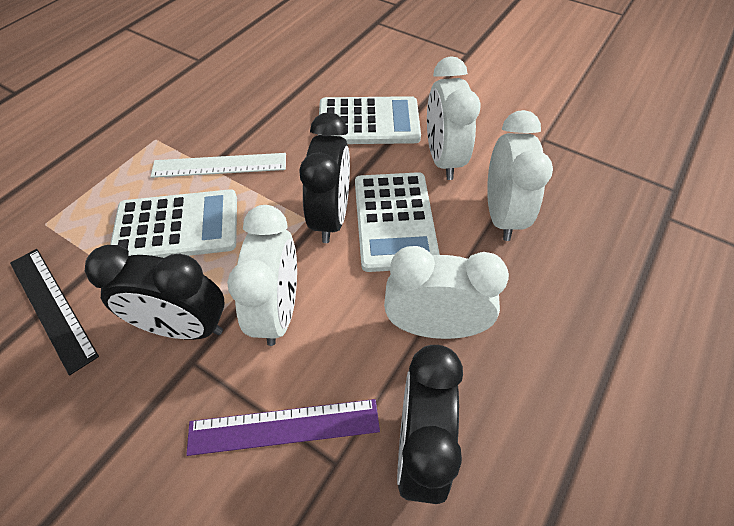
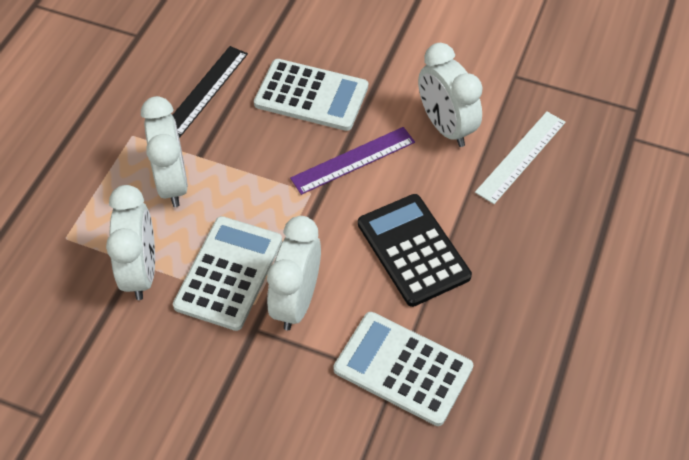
black calculator: none = 0 -> [358,194,472,307] = 1
black clock: [85,245,224,340] [299,112,350,243] [397,345,463,504] = 3 -> none = 0

